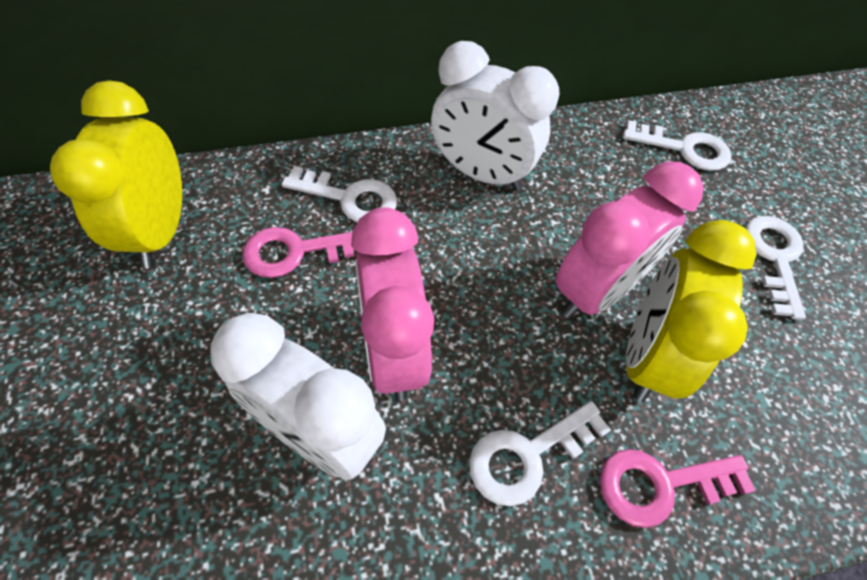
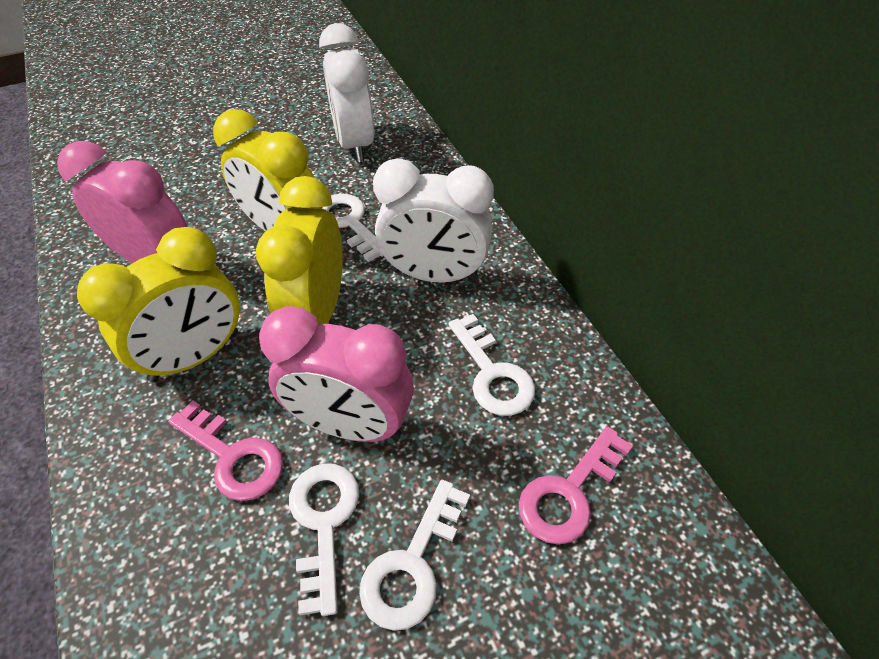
yellow clock: [50,80,182,269] [626,220,756,402] = 2 -> [77,227,240,382] [213,109,322,232] [256,176,343,324] = 3

